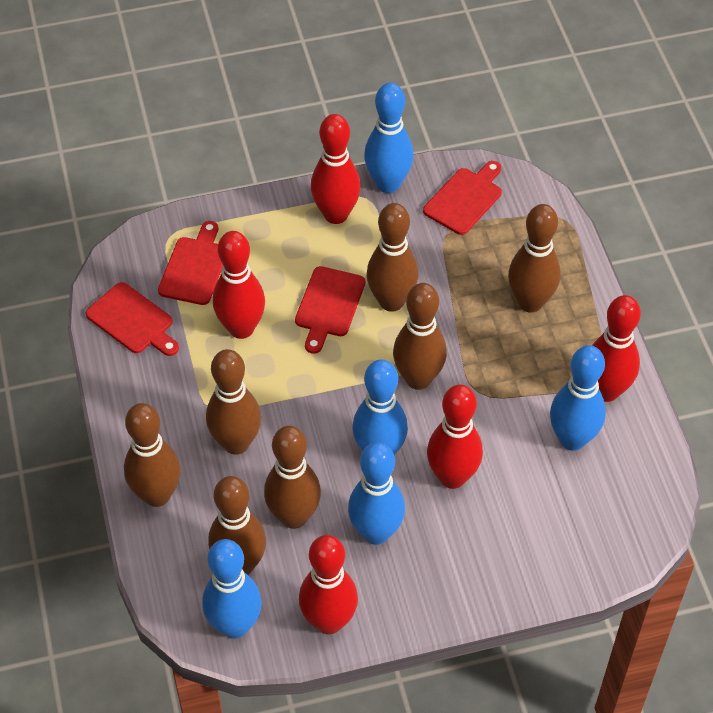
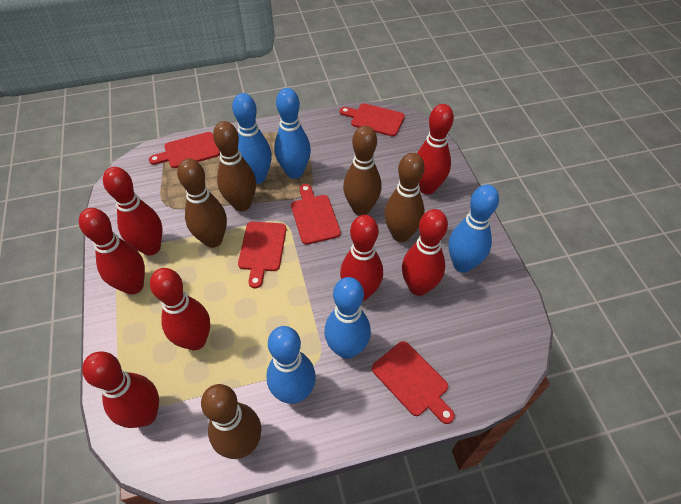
brown bowling pin: [124,403,181,507] [206,349,261,455] [208,476,266,575] [264,426,321,529] [367,203,419,312] [393,283,447,390] [508,204,561,313] = 7 -> [177,159,227,248] [201,384,261,459] [213,121,256,211] [343,125,382,216] [384,153,425,242] = 5
red bowling pin: [213,231,265,339] [299,535,358,634] [311,114,361,224] [427,385,483,489] [592,295,641,402] = 5 -> [79,208,145,295] [82,351,159,428] [103,167,162,256] [150,268,210,351] [340,215,383,301] [402,209,448,296] [417,104,454,194] = 7
red cutting board: [86,282,179,356] [158,221,223,305] [295,266,365,354] [423,161,502,235] = 4 -> [149,132,220,168] [238,222,286,288] [291,184,341,245] [340,103,405,137] [372,341,455,424] = 5

